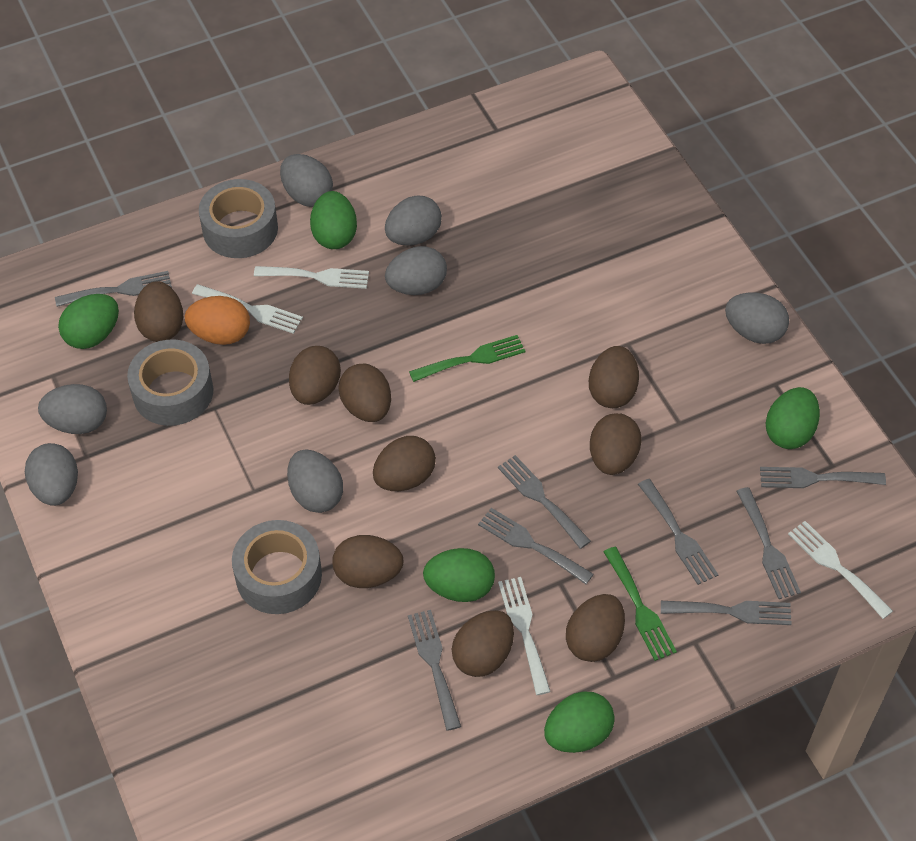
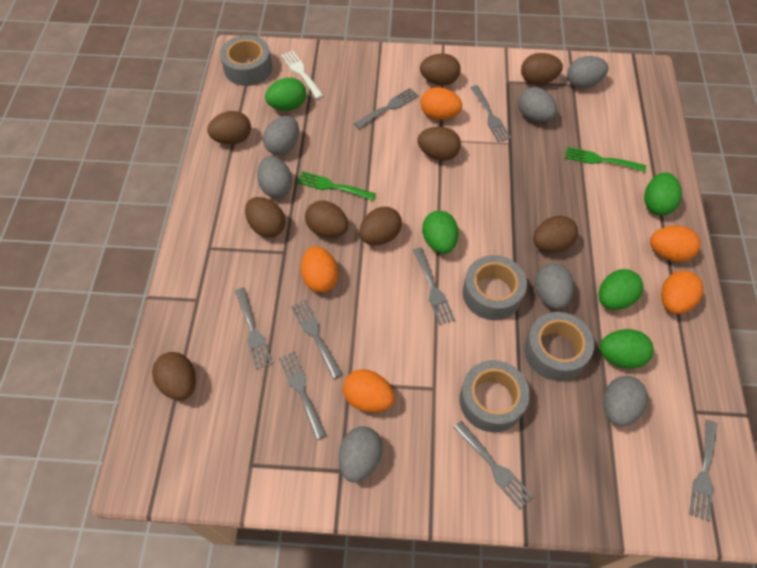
grey tape: [127,340,213,426] [199,179,278,258] [232,520,322,614] = 3 -> [220,35,273,86] [459,360,530,433] [463,255,527,320] [524,312,594,381] = 4
orange egg: [185,296,250,345] = 1 -> [301,246,338,293] [343,369,395,413] [421,87,462,120] [650,226,700,262] [661,271,704,314] = 5
white fork: [192,284,303,334] [254,266,369,289] [498,577,551,695] [788,521,893,619] = 4 -> [281,50,324,99] = 1

